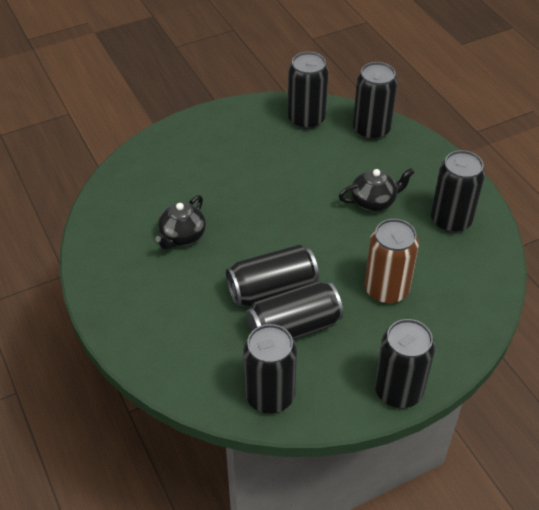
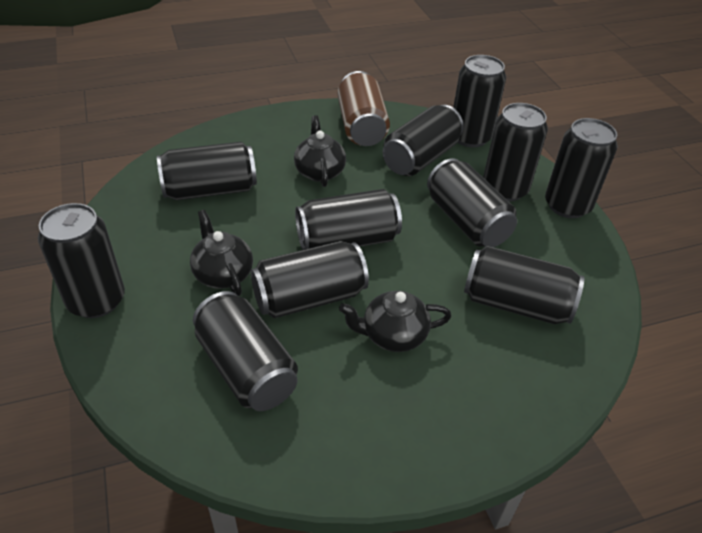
black can: [226,245,319,307] [243,324,297,413] [246,281,343,340] [288,52,329,129] [353,62,398,140] [375,319,435,408] [431,150,485,233] = 7 -> [38,203,125,318] [157,142,257,200] [193,291,298,411] [251,241,369,318] [295,189,402,250] [383,105,464,176] [427,158,517,247] [453,55,506,148] [464,246,584,324] [483,103,548,202] [545,118,618,218] = 11
black teapot: [155,195,206,250] [339,168,414,211] = 2 -> [190,210,253,296] [294,115,346,187] [339,290,451,352] = 3

